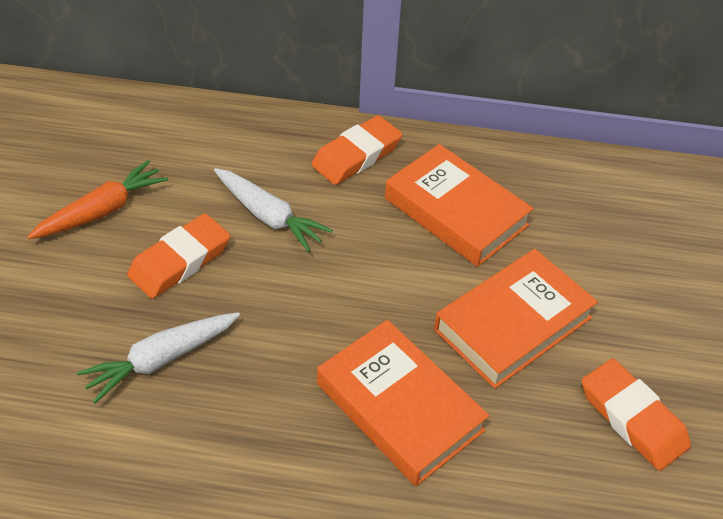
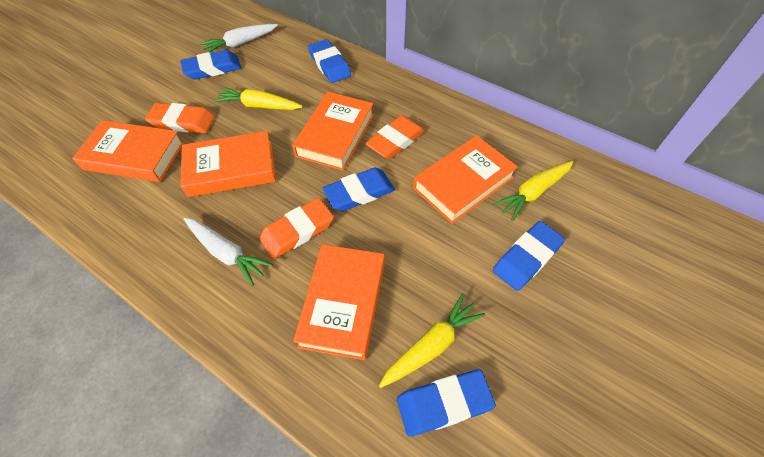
blue eraser: none = 0 -> [180,50,241,79] [308,39,351,83] [322,168,395,211] [397,369,496,437] [493,221,565,291] = 5
orange book: [317,320,489,486] [385,144,534,267] [434,249,598,389] = 3 -> [72,120,184,182] [180,131,276,197] [292,92,374,171] [293,244,385,360] [413,136,518,224] = 5
orange carrot: [27,160,168,239] = 1 -> none = 0
yellow carrot: none = 0 -> [214,87,302,110] [379,293,485,388] [493,161,573,221] = 3

